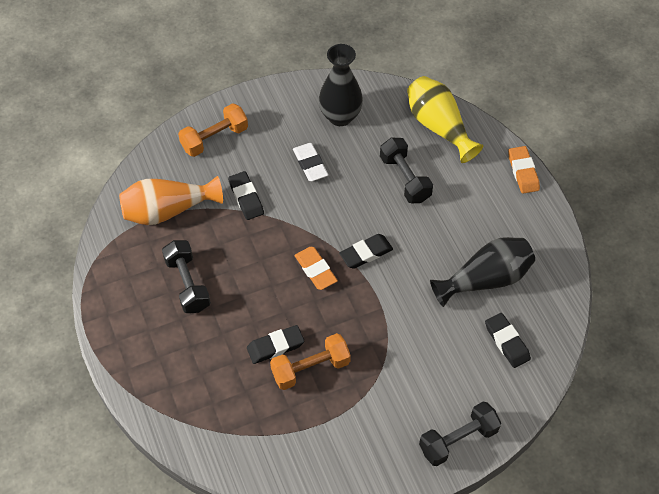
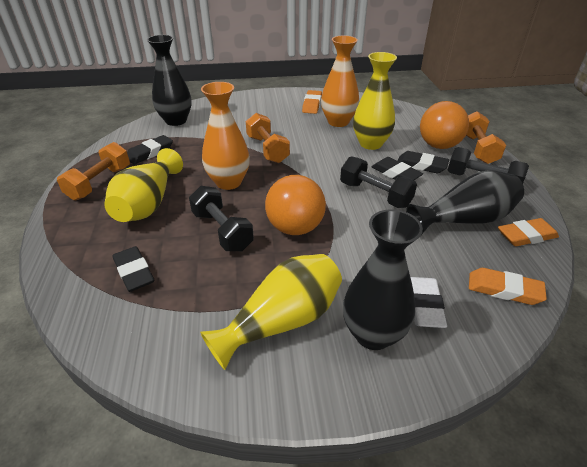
black vase: [319,44,363,126] [430,237,535,307] = 2 -> [147,35,192,126] [343,209,423,350] [406,170,524,235] = 3
orange ball: none = 0 -> [265,175,326,235] [420,101,469,149] = 2
orange dumbbell: [178,103,248,157] [270,333,351,390] = 2 -> [57,142,130,200] [246,113,290,163] [466,111,506,164] = 3
orange eraser: [294,247,338,290] [508,146,540,194] = 2 -> [302,90,322,114] [469,268,547,305] [498,218,559,246] = 3
orange vase: [119,176,223,225] = 1 -> [201,82,250,190] [321,36,359,127] = 2
yellow vase: [407,76,483,163] = 1 -> [104,148,183,222] [200,254,342,370] [353,52,397,150] = 3

